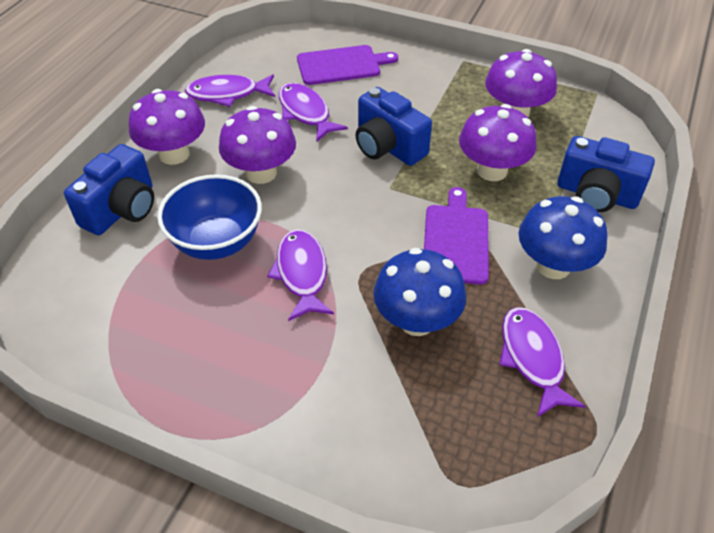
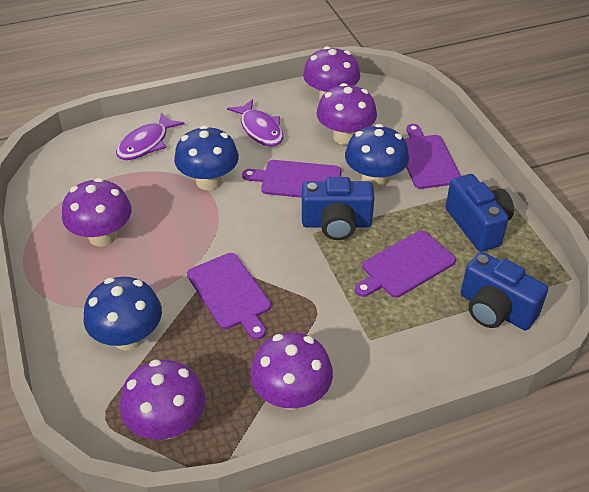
blue bowl: [157,174,262,260] = 1 -> none = 0
blue mushroom: [374,248,466,336] [519,196,608,279] = 2 -> [84,277,162,351] [174,125,239,190] [345,124,409,189] = 3
purple cutting board: [297,45,398,85] [424,187,489,285] = 2 -> [187,253,271,340] [242,160,341,198] [355,231,456,298] [405,124,461,189] = 4
purple fish: [185,74,275,107] [267,229,334,321] [279,83,348,142] [499,307,585,417] = 4 -> [116,112,184,160] [227,99,283,146] = 2
purple mushroom: [129,89,205,165] [219,106,296,184] [459,104,536,181] [485,49,557,117] = 4 -> [62,178,132,247] [120,360,205,440] [250,332,333,410] [303,46,360,99] [317,83,377,145] = 5

